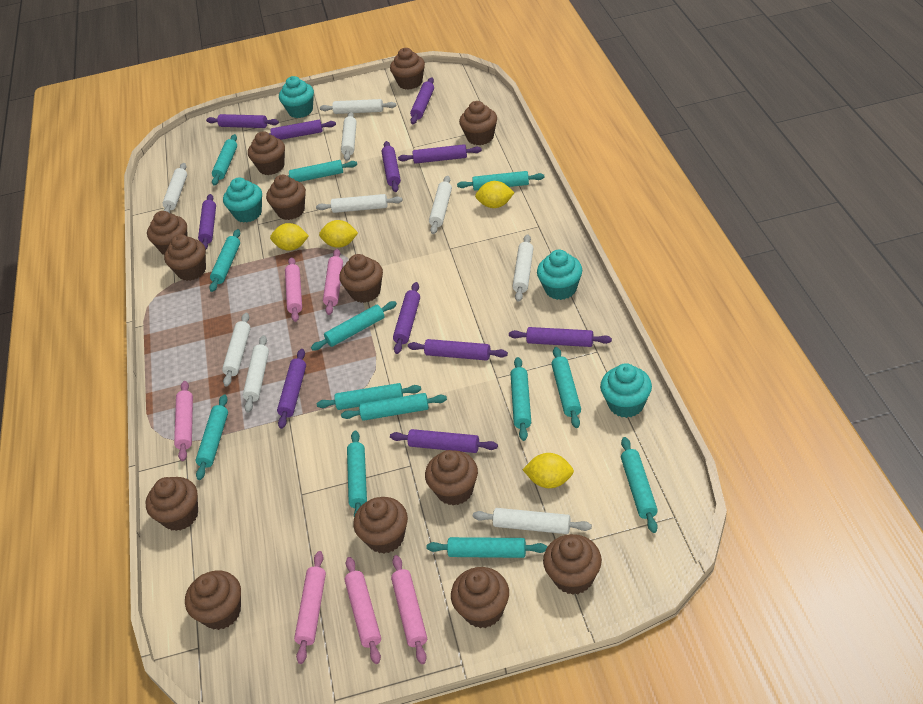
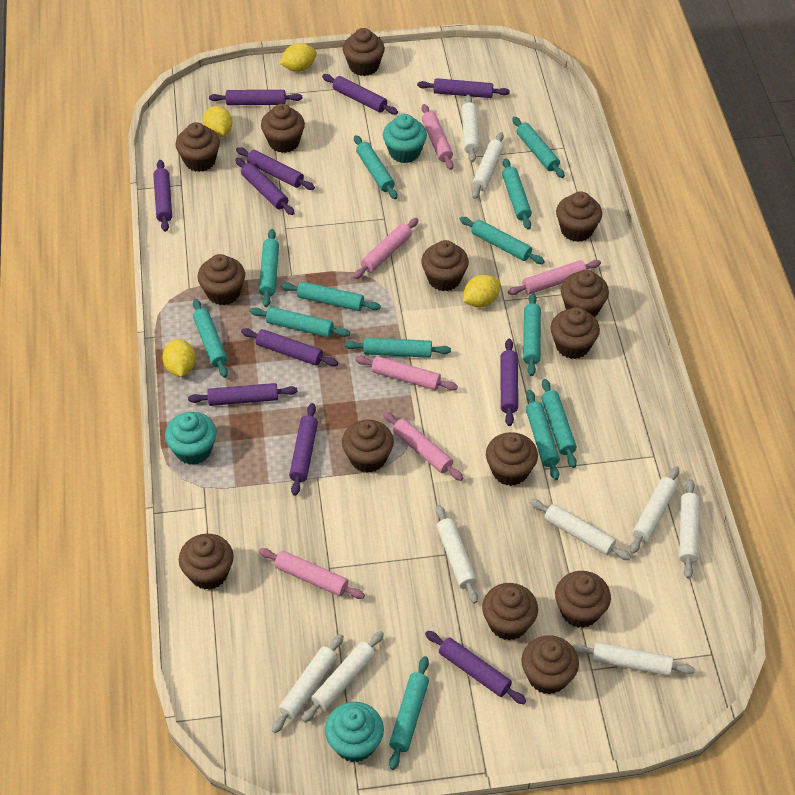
brown cupcake: [145,477,198,531] [147,211,188,255] [164,234,206,281] [185,571,241,630] [248,131,285,175] [266,175,306,220] [339,254,383,303] [353,497,408,554] [390,48,425,90] [425,450,478,506] [451,567,509,628] [459,101,497,145] [543,534,602,595] = 13 -> [175,122,220,172] [179,534,234,590] [197,254,245,305] [261,104,305,153] [342,420,394,473] [343,28,385,76] [421,240,469,291] [482,583,538,640] [486,432,538,486] [521,635,579,694] [551,307,600,359] [555,571,611,628] [556,192,602,242] [561,270,609,317] = 14
turquoise cupcake: [223,177,262,223] [279,76,314,118] [537,250,582,300] [600,363,652,418] = 4 -> [165,412,217,465] [325,702,384,762] [383,114,427,163] = 3

